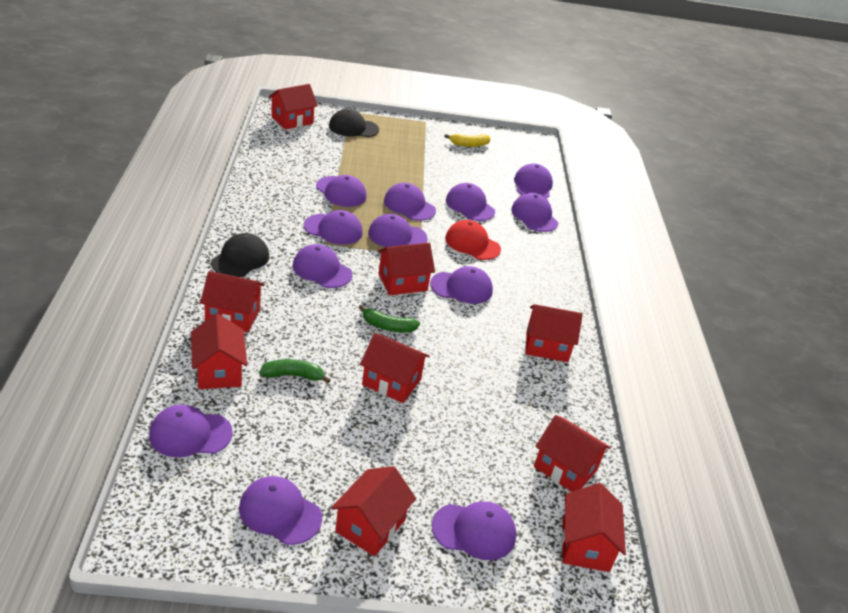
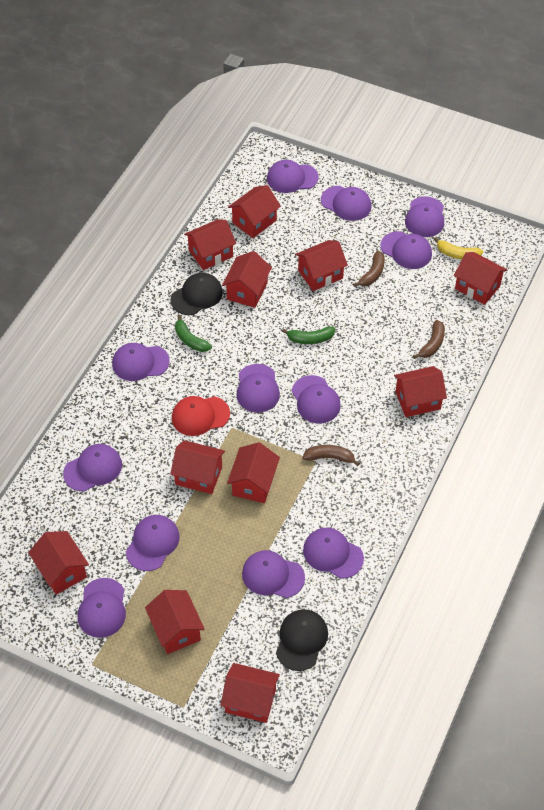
brown banana: none = 0 -> [303,445,360,466] [353,251,385,287] [413,320,445,359] = 3
red house: [191,313,247,389] [200,271,265,332] [269,84,318,130] [331,466,416,556] [360,333,430,403] [378,243,435,295] [526,304,583,362] [534,415,611,492] [562,483,626,572] = 9 -> [28,531,89,595] [145,590,205,654] [170,440,225,494] [184,219,236,270] [221,663,280,723] [222,251,272,308] [227,442,280,503] [228,185,281,238] [295,240,348,291] [394,366,447,417] [454,252,507,305] = 11

